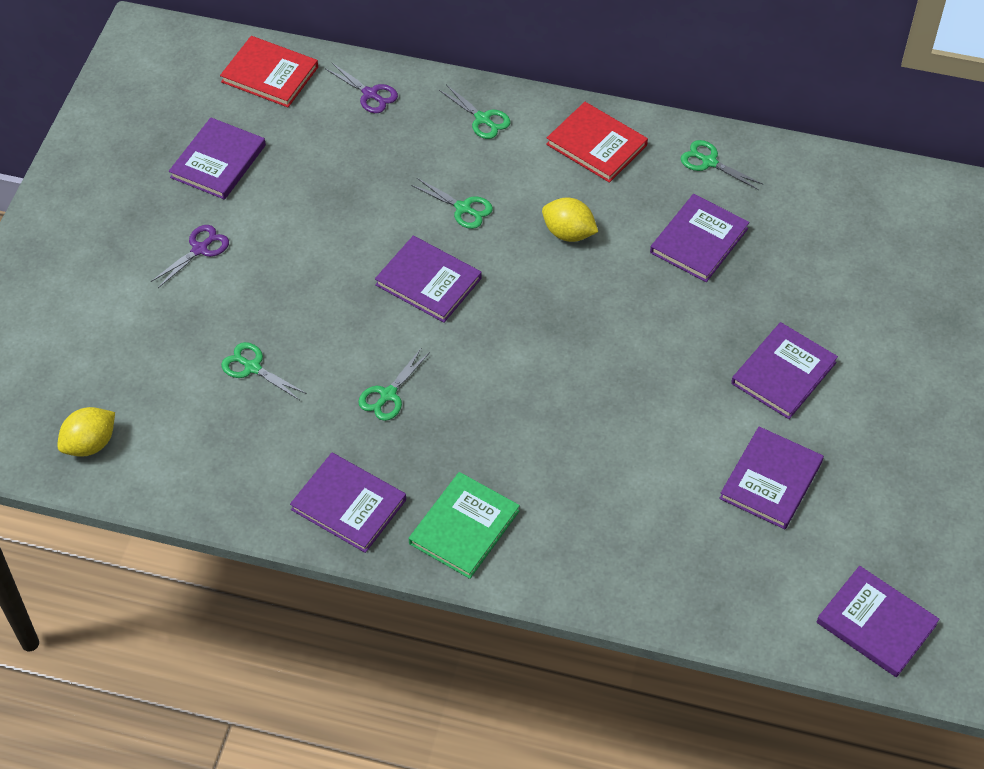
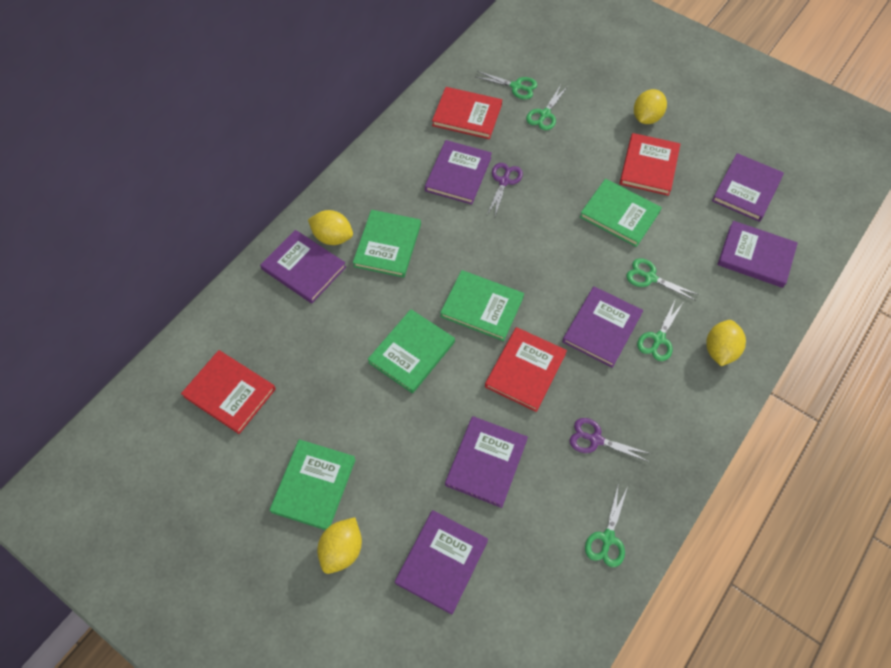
green book: [409,472,520,579] = 1 -> [269,439,356,530] [353,210,421,278] [368,309,455,394] [440,270,524,341] [580,179,662,247] = 5
red book: [220,36,318,107] [546,102,648,183] = 2 -> [181,350,276,434] [432,87,502,139] [485,327,567,412] [620,133,680,196] = 4
yellow lemon: [57,407,115,457] [542,197,598,242] = 2 -> [308,210,353,245] [317,517,362,574] [634,89,667,124] [706,320,746,366] = 4

